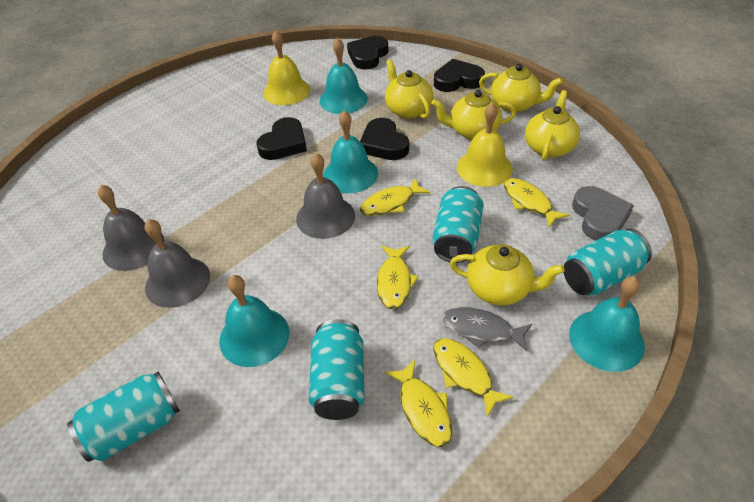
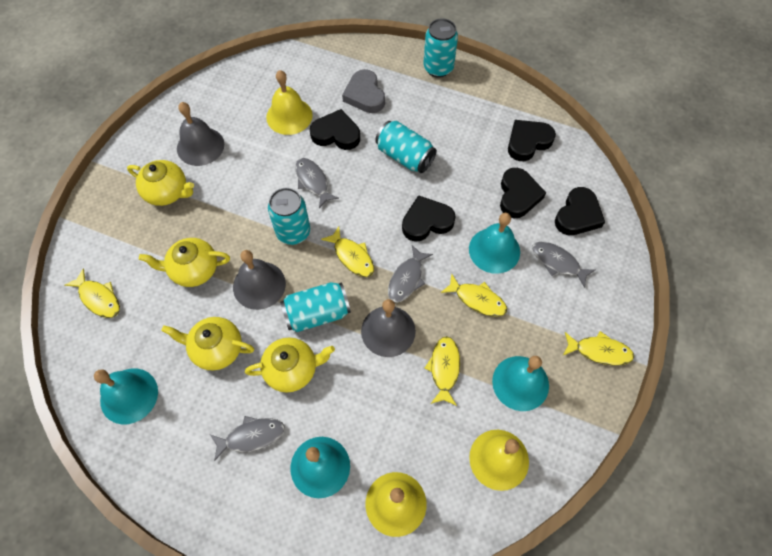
black heart: [257,117,307,160] [347,36,388,70] [360,118,409,160] [434,59,485,92] = 4 -> [310,109,360,150] [402,195,456,242] [500,168,546,218] [508,120,556,161] [555,187,605,235] = 5
grey fish: [442,307,532,351] = 1 -> [211,416,285,461] [295,158,339,208] [388,245,433,303] [532,242,596,288] = 4
yellow bell: [263,31,310,105] [457,103,513,187] = 2 -> [266,70,313,135] [365,472,427,537] [469,430,529,491] = 3
yellow teapot: [385,59,433,119] [431,90,516,140] [450,244,565,306] [479,64,563,113] [525,90,580,161] = 5 -> [127,160,194,206] [139,238,230,287] [161,317,254,370] [245,337,335,393] = 4

